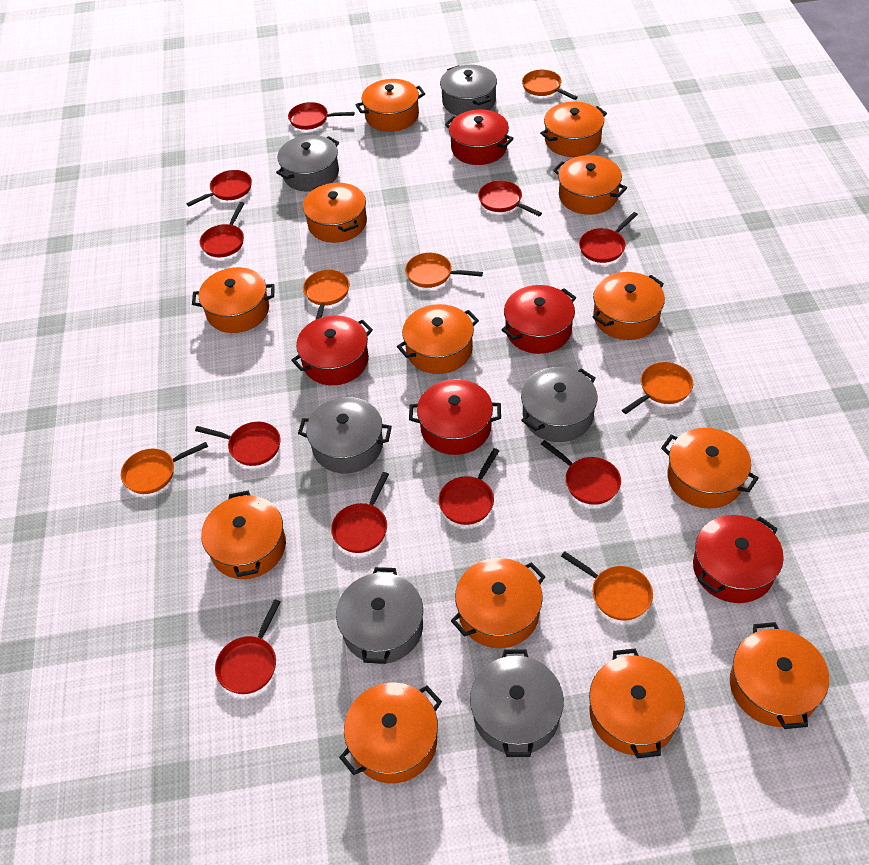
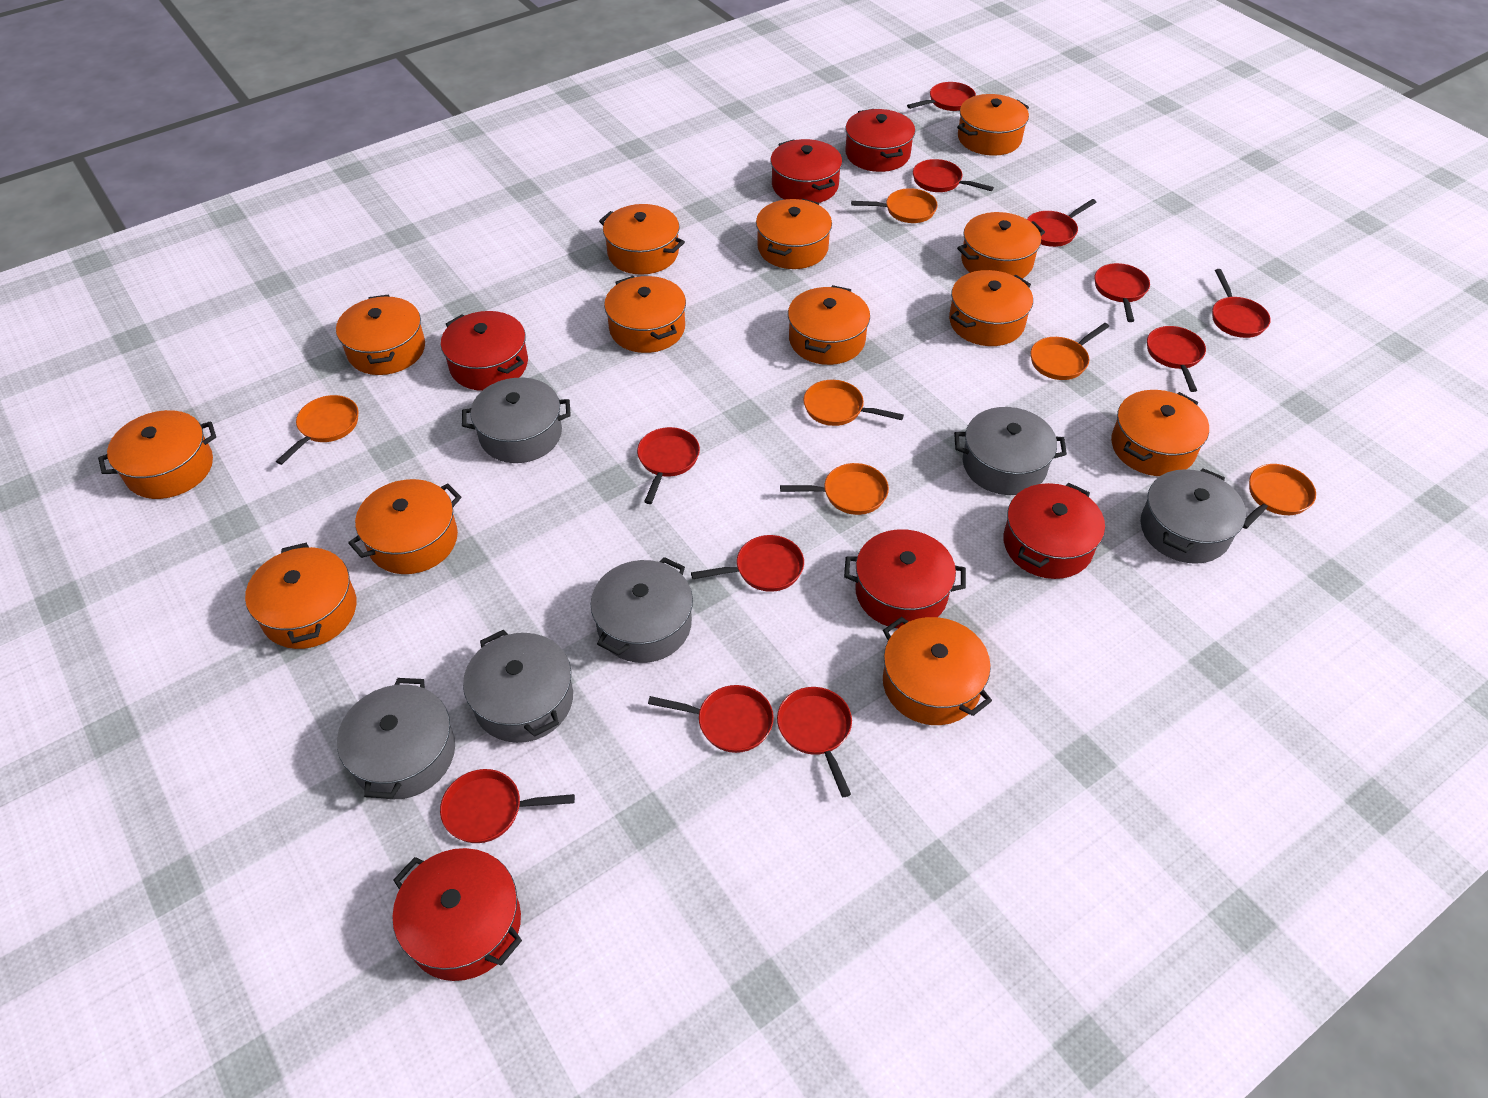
red pan: [186,170,252,206] [195,422,281,466] [200,202,245,257] [215,599,281,694] [288,102,355,130] [331,472,389,553] [438,448,499,525] [478,180,542,216] [541,440,621,505] [579,212,638,263] = 10 -> [440,769,575,843] [637,427,700,504] [648,685,774,753] [691,535,804,592] [777,687,852,797] [907,82,976,111] [913,159,994,192] [1027,199,1097,247] [1095,263,1150,322] [1147,326,1206,392] [1212,269,1271,338] = 11
red pot: [291,315,373,385] [409,379,501,455] [445,110,514,165] [501,285,576,354] [693,515,784,603] = 5 -> [392,848,522,981] [441,311,528,391] [770,139,842,203] [844,529,966,629] [845,109,915,172] [1003,483,1105,579] = 6

